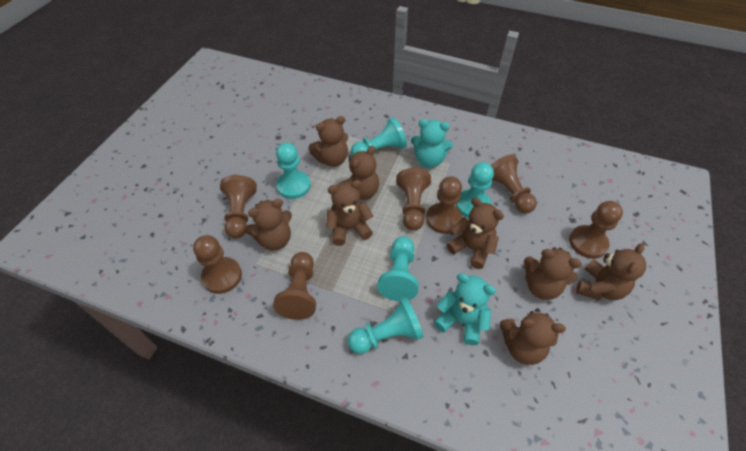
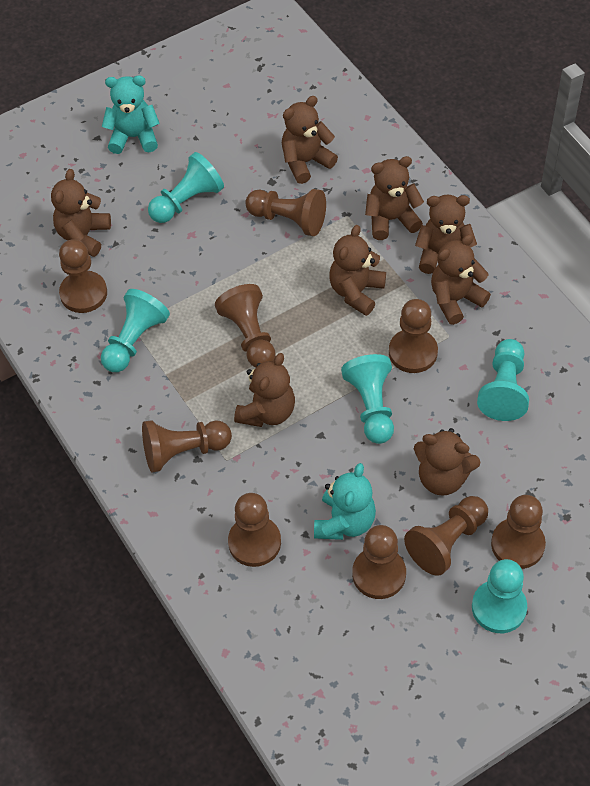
brown pawn: [193,235,242,294] [220,175,257,238] [273,252,316,320] [396,168,431,231] [426,176,462,234] [491,154,537,213] [569,201,623,259] = 7 -> [59,239,107,313] [142,420,232,473] [215,284,276,367] [228,493,281,567] [245,189,326,236] [352,525,406,599] [389,299,438,373] [404,496,488,576] [491,495,546,569] = 9

